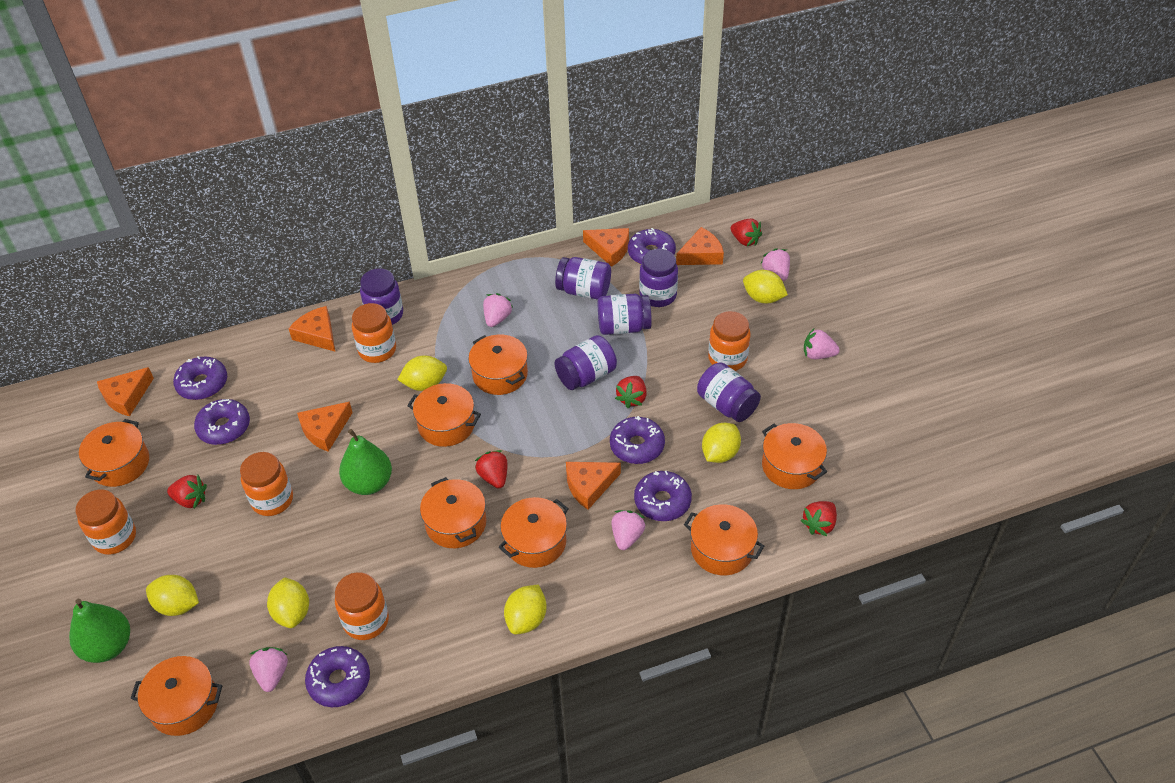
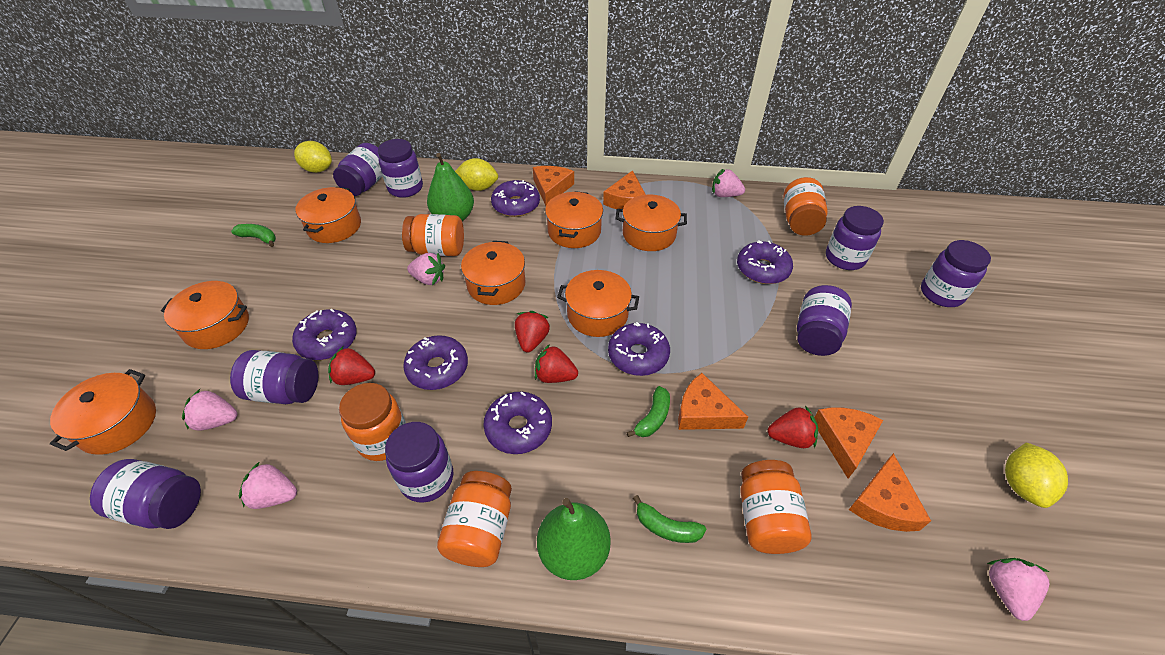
green banana: none = 0 -> [231,224,276,247] [626,386,670,437] [633,495,706,543] = 3
orange cheese: [97,367,154,416] [288,306,335,351] [297,402,353,452] [566,462,621,510] [583,228,629,267] [676,227,724,265] = 6 -> [533,166,574,206] [603,170,646,209] [678,373,748,430] [814,407,883,479] [849,453,931,532] = 5
orange pot: [79,419,149,487] [130,656,222,736] [407,383,481,447] [420,477,486,548] [468,334,528,395] [499,497,568,568] [684,504,764,575] [762,423,827,489] = 8 -> [50,369,156,455] [161,281,249,349] [295,187,361,243] [461,241,525,305] [545,191,603,248] [557,270,639,337] [616,195,687,251] = 7
purple jar: [360,268,403,325] [555,257,611,300] [555,335,617,390] [598,294,652,335] [639,249,678,307] [697,362,761,422] = 6 -> [90,459,201,529] [230,350,318,404] [333,143,383,196] [378,139,423,198] [385,422,453,503] [797,285,852,356] [826,206,884,270] [921,240,991,307] = 8
red strawberry: [167,475,207,508] [475,450,507,488] [615,376,647,408] [731,219,762,246] [800,501,837,536] = 5 -> [328,347,375,385] [515,311,550,352] [535,344,578,383] [768,406,818,448] = 4
yellow lemon: [146,575,199,616] [267,577,309,628] [397,355,447,391] [504,584,547,634] [702,422,741,463] [743,270,788,303] = 6 -> [294,141,332,173] [455,158,498,191] [1005,443,1068,508] = 3

